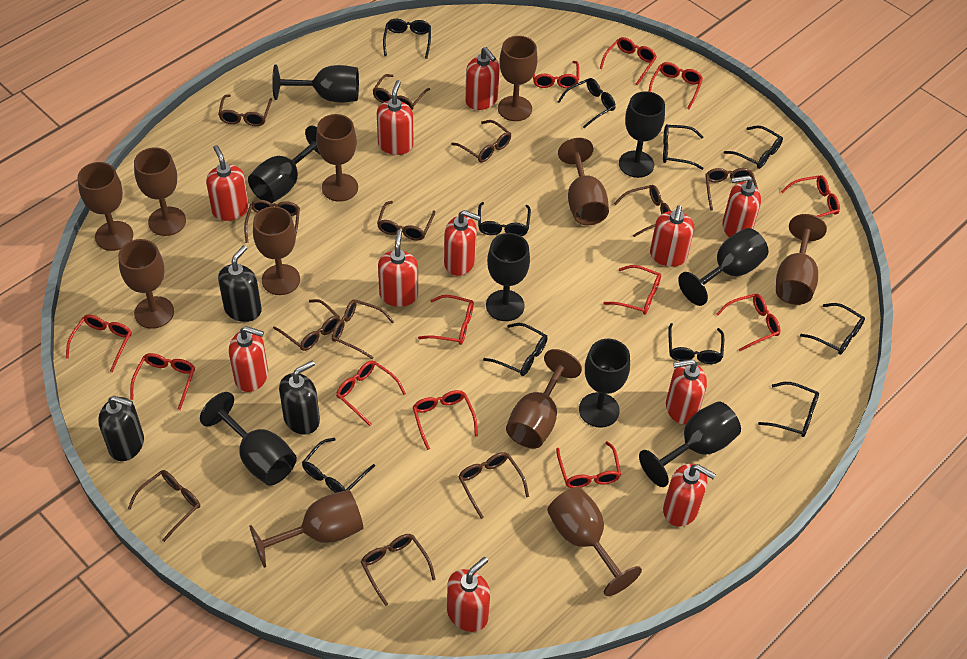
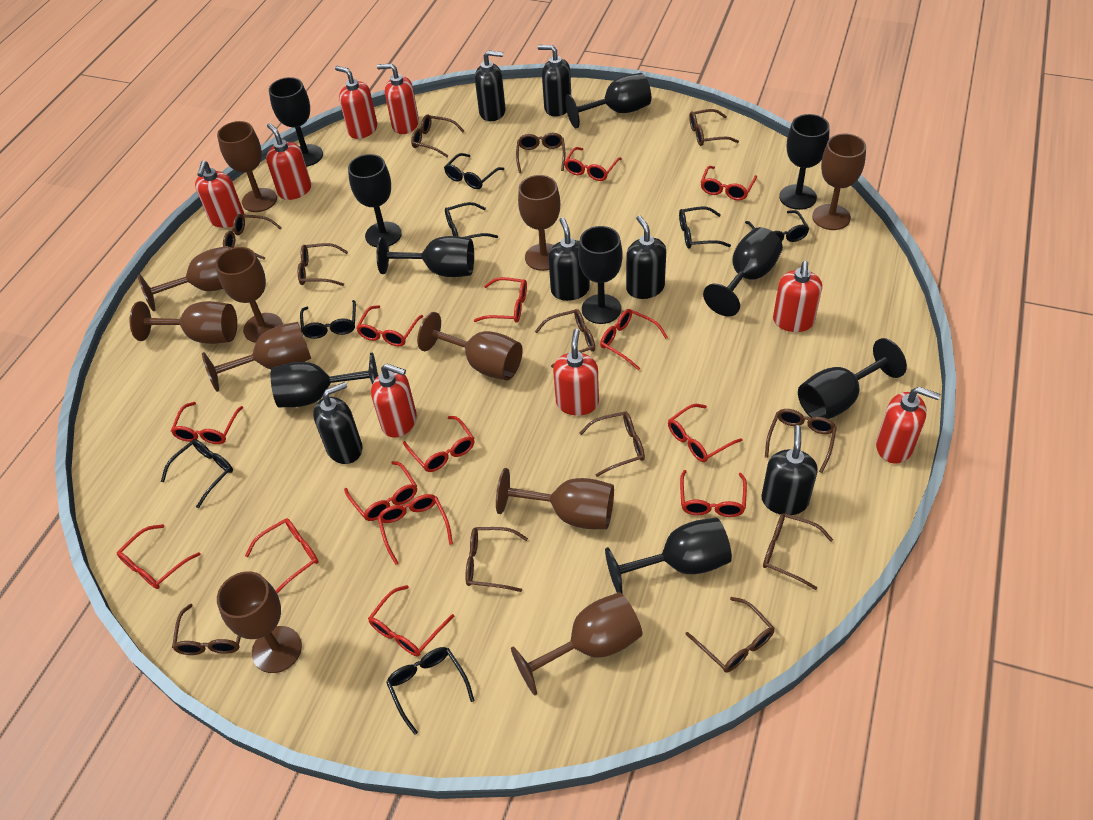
black glasses: [302,438,375,493] [383,19,431,59] [478,202,531,236] [483,323,548,376] [558,78,616,128] [663,124,704,170] [668,323,724,364] [724,125,783,169] [758,382,819,437] [800,303,865,355] = 10 -> [161,439,233,508] [300,300,356,339] [386,647,475,735] [444,153,504,189] [445,202,498,238] [679,207,731,249] [745,210,809,242] = 7
black goblet: [200,392,297,486] [248,126,320,203] [272,65,359,103] [486,233,530,321] [579,338,630,428] [619,91,665,178] [639,401,741,487] [678,228,768,306] = 8 -> [269,77,323,167] [271,353,378,407] [348,154,402,247] [376,236,474,277] [565,73,651,128] [578,226,623,324] [605,518,732,594] [703,227,783,317] [779,114,830,210] [798,338,907,419] = 10
black soap dispenser: [98,396,144,461] [218,245,262,322] [279,360,320,435] = 3 -> [313,382,362,464] [475,50,506,121] [538,45,571,116] [548,217,590,301] [626,215,666,299] [761,425,818,515] = 6
red glasses: [66,315,132,372] [130,353,195,410] [336,360,406,426] [413,390,478,450] [418,295,474,345] [533,61,579,88] [556,441,621,488] [600,37,657,85] [603,265,661,315] [648,62,703,109] [716,294,780,351] [781,175,840,217] = 12 -> [117,524,201,589] [171,402,243,444] [245,518,319,594] [344,461,417,521] [356,305,423,346] [368,585,455,656] [378,494,453,565] [403,416,474,472] [474,277,527,323] [564,147,622,181] [600,309,668,370] [668,404,743,462] [680,470,747,517] [700,166,757,201] = 14
red soap dispenser: [206,145,249,221] [229,326,268,392] [377,80,414,155] [378,230,418,307] [444,210,481,276] [447,557,490,632] [465,47,500,110] [650,205,694,267] [663,464,716,527] [666,359,707,424] [722,175,761,237] = 11 -> [195,161,245,228] [266,123,311,200] [335,66,377,139] [371,363,417,438] [377,63,419,134] [553,329,599,416] [773,261,822,332] [876,387,941,464] = 8

